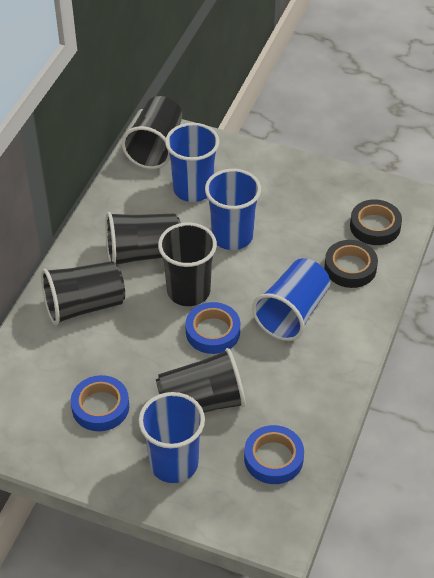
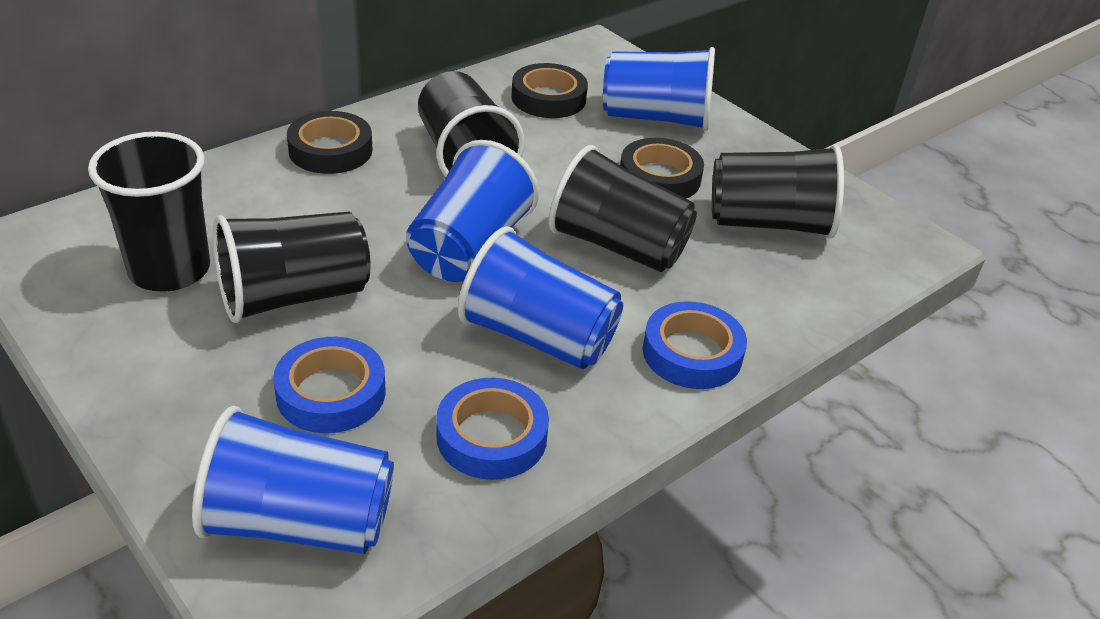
black tape: [324,240,378,288] [350,199,402,245] = 2 -> [287,111,373,174] [511,63,588,118] [620,138,704,199] = 3

